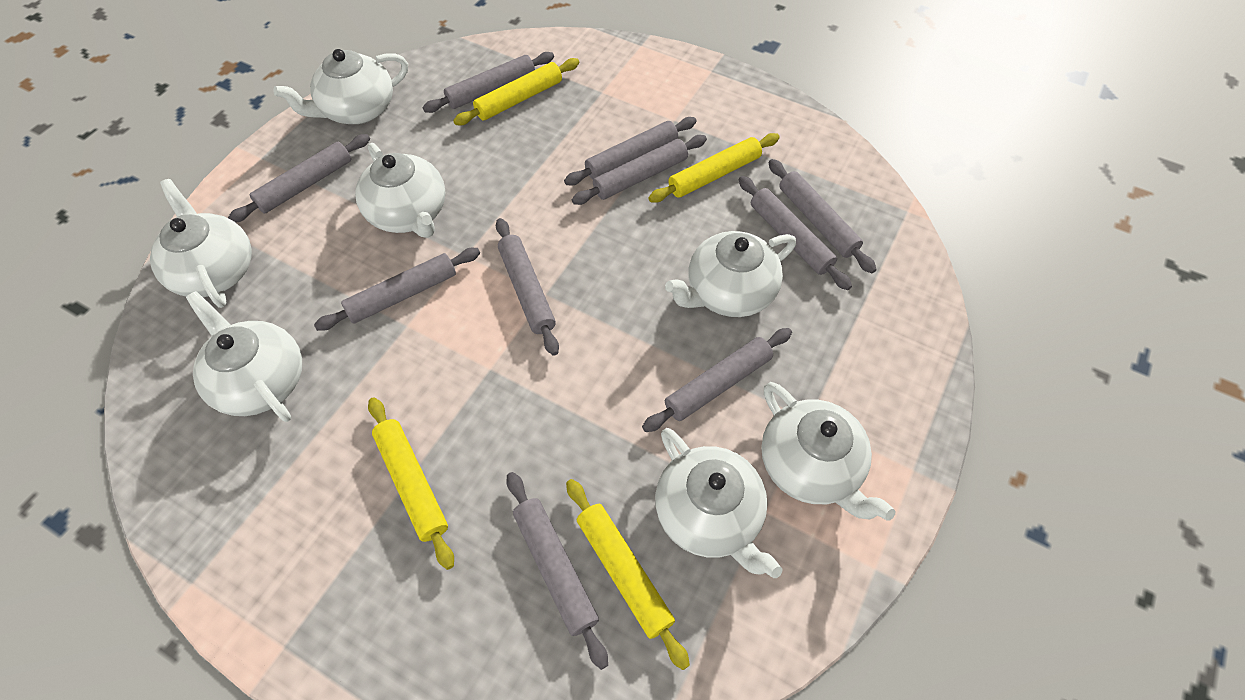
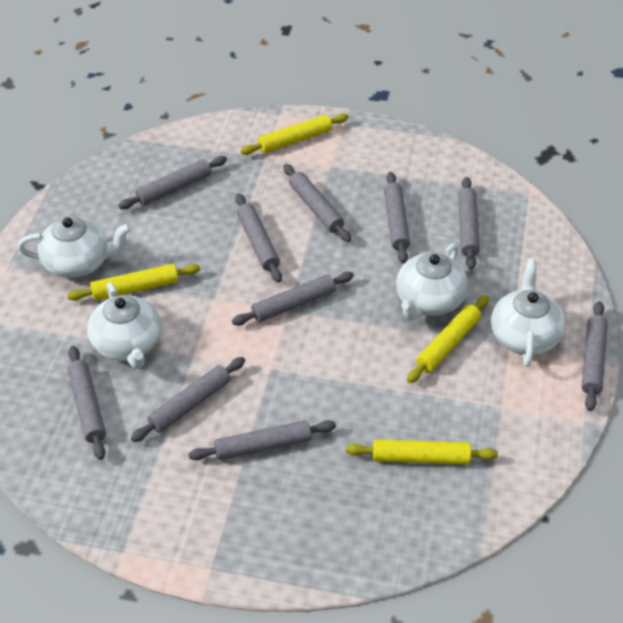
white teapot: [150,179,252,308] [186,291,302,422] [273,49,408,124] [355,143,445,238] [655,428,782,578] [665,231,796,317] [761,382,896,520] = 7 -> [18,216,132,278] [87,282,162,369] [396,243,468,320] [491,259,565,367] = 4

